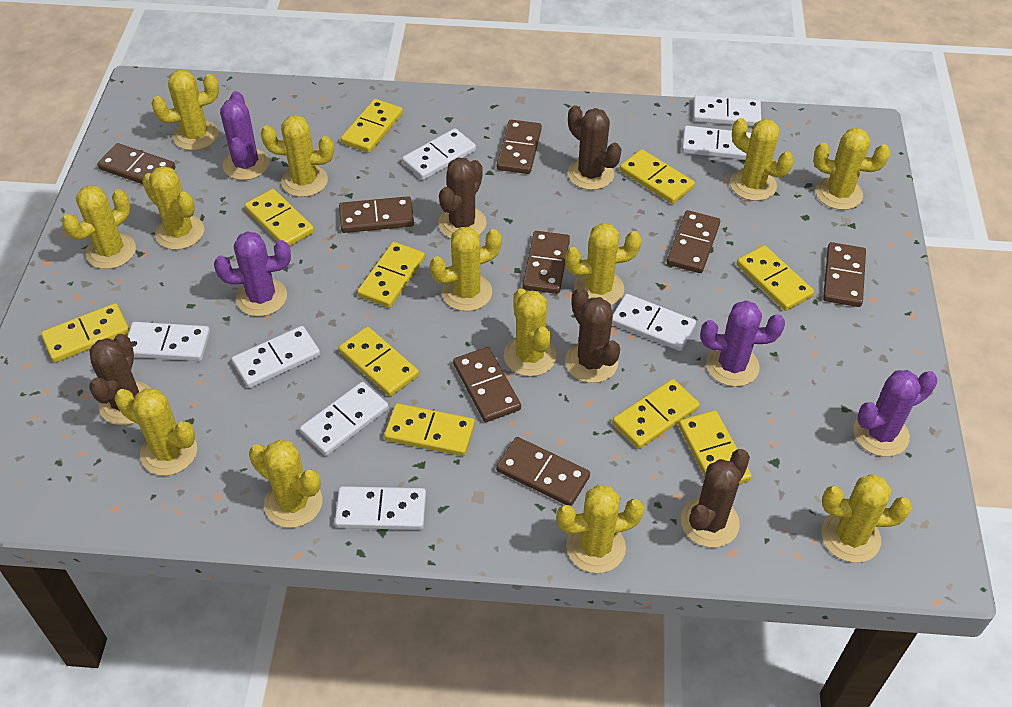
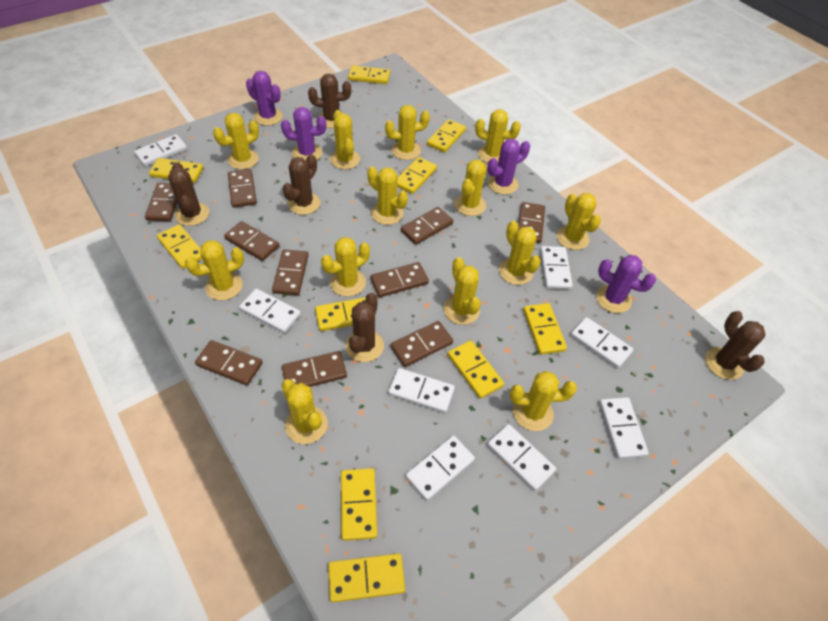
brown domino: [97,143,175,184] [339,196,414,233] [453,347,521,422] [496,437,590,506] [497,120,542,174] [522,231,570,294] [667,210,720,273] [823,242,866,307] = 8 -> [145,183,177,221] [195,340,263,385] [224,221,280,261] [228,169,257,208] [272,249,309,295] [282,351,347,387] [370,262,429,297] [390,321,453,367] [401,207,453,245] [518,202,545,243] = 10

